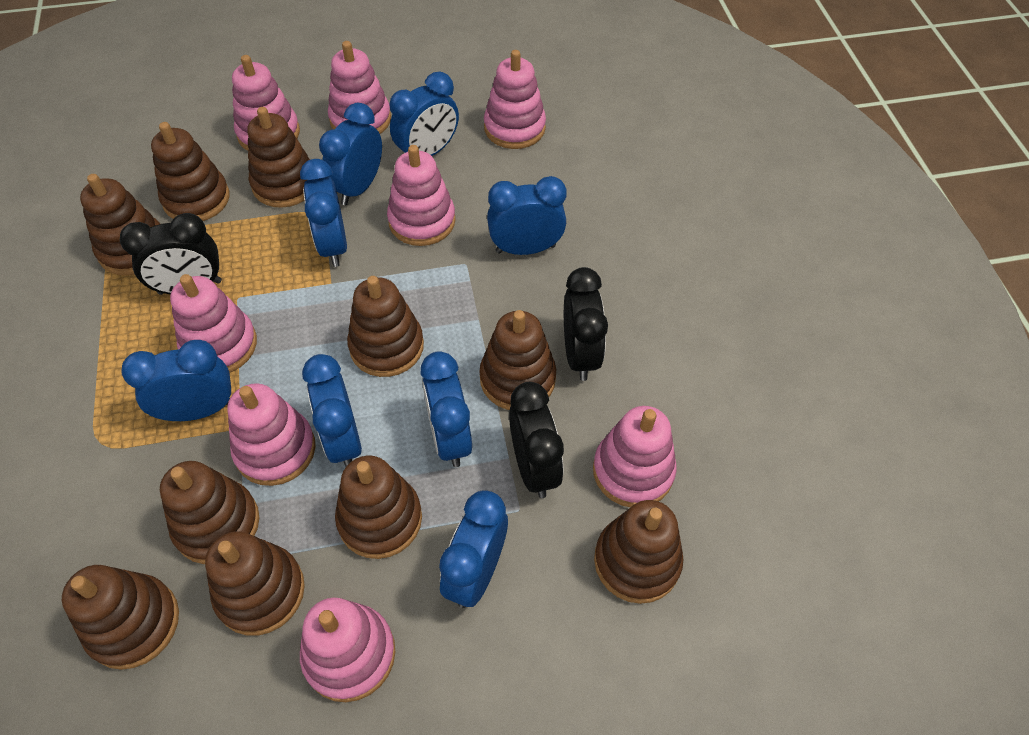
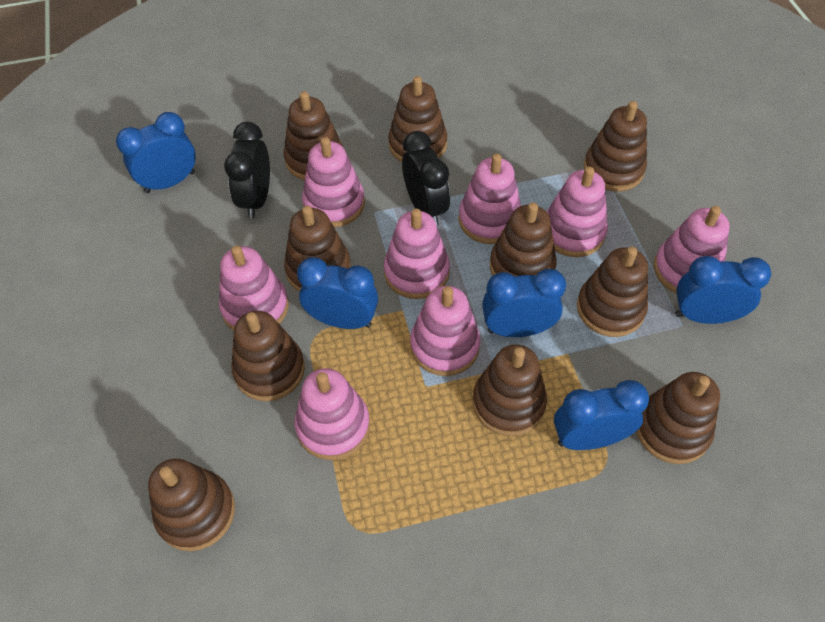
black clock: [120,213,222,295] [509,382,564,498] [564,267,608,381] = 3 -> [224,122,270,219] [402,131,450,226] = 2
blue clock: [121,340,231,421] [300,159,347,267] [302,354,362,467] [319,103,382,205] [389,72,459,156] [421,351,472,467] [439,491,508,608] [487,176,567,255] = 8 -> [116,112,196,193] [297,257,378,329] [482,269,566,337] [554,380,649,450] [675,256,771,324] = 5

